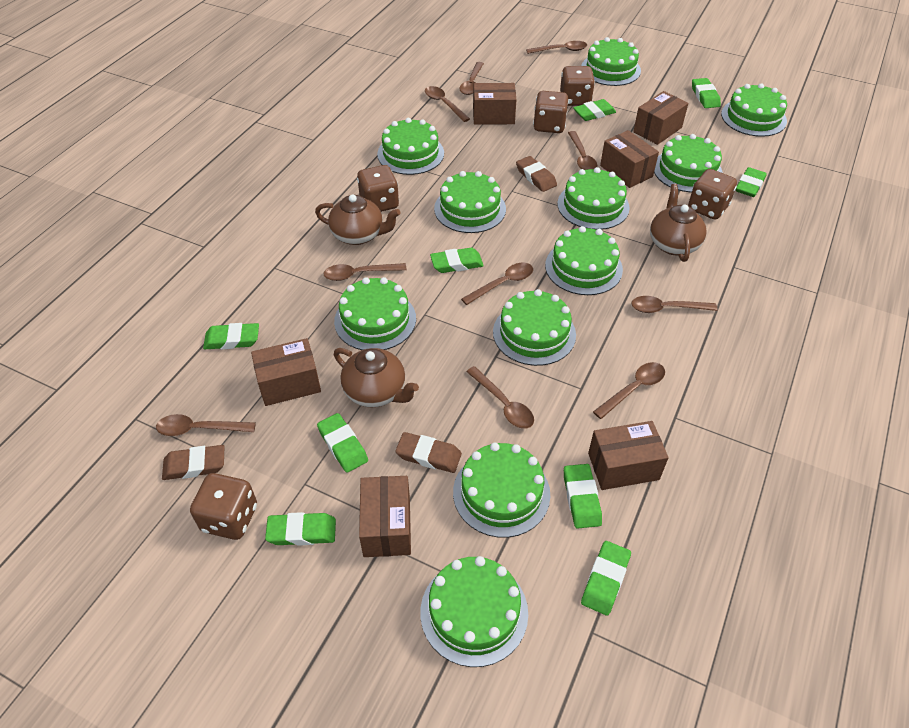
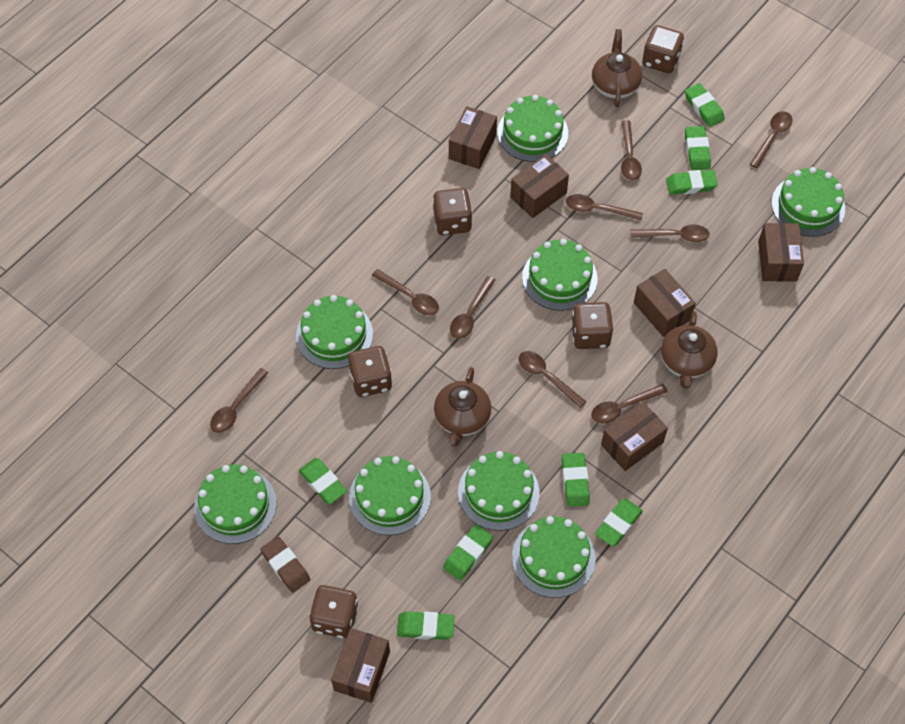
brown eraser: [162,445,225,480] [395,432,462,473] [516,156,557,192] = 3 -> [260,536,310,593] = 1
brown spoon: [156,414,256,436] [323,263,407,281] [425,86,470,122] [459,62,484,95] [461,263,533,305] [466,366,534,429] [526,41,587,54] [568,131,597,170] [593,362,665,419] [631,296,718,313] = 10 -> [210,368,268,433] [372,269,439,315] [450,276,495,339] [519,351,587,408] [566,194,643,220] [591,384,668,424] [621,120,642,181] [630,224,710,242] [750,111,793,168] = 9
green cake: [334,277,416,350] [377,118,444,175] [420,556,528,667] [434,171,506,233] [453,442,550,538] [493,289,576,366] [545,226,623,295] [557,167,630,230] [581,37,641,86] [654,134,723,192] [721,83,787,137] = 11 -> [194,464,276,544] [296,295,373,369] [349,456,431,535] [458,451,540,531] [497,95,568,162] [512,516,596,598] [522,239,598,311] [771,167,845,237] = 8
green eraser: [203,323,259,349] [265,512,336,546] [317,413,368,473] [430,248,484,273] [564,464,602,529] [573,99,616,121] [581,541,631,616] [692,78,721,108] [735,167,767,197] = 9 -> [299,458,347,504] [397,611,455,640] [443,524,493,580] [562,453,590,507] [595,498,643,547] [666,170,718,195] [685,83,725,127] [685,126,711,170] = 8

